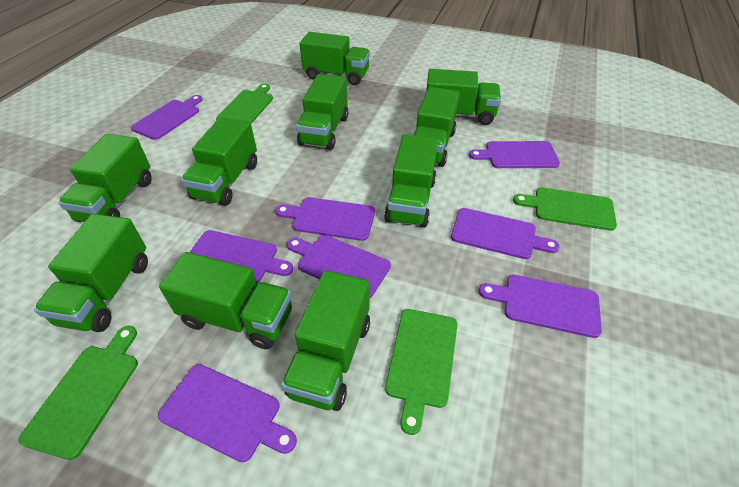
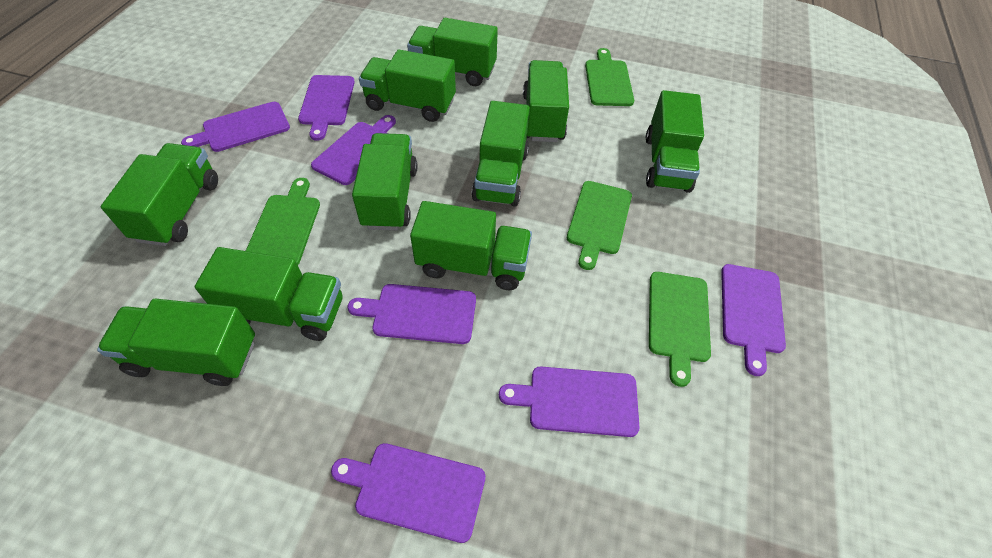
purple cutting board: [131,95,203,140] [158,364,297,462] [190,230,293,283] [275,197,375,241] [287,235,391,299] [451,208,560,259] [469,141,560,168] [479,275,602,338] = 8 -> [181,102,290,152] [298,75,355,141] [311,115,396,185] [331,443,485,543] [348,284,476,344] [499,367,640,437] [721,264,786,376] = 7

